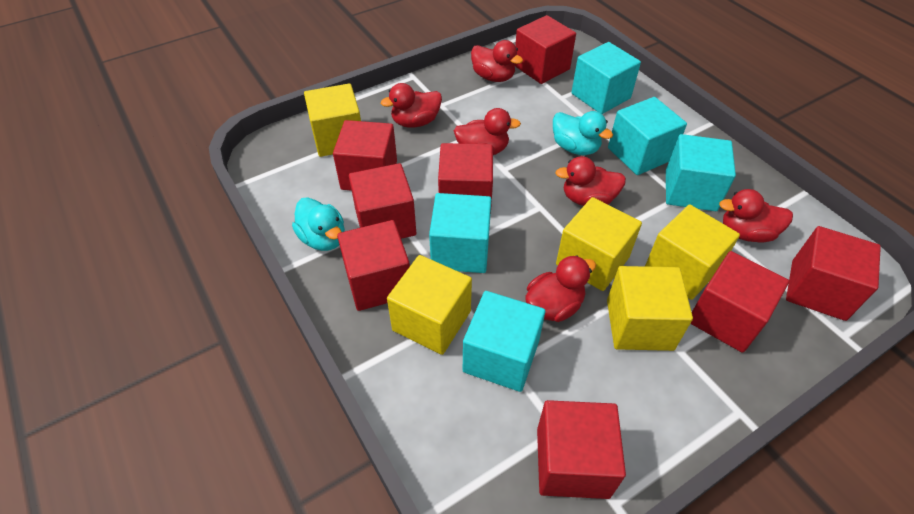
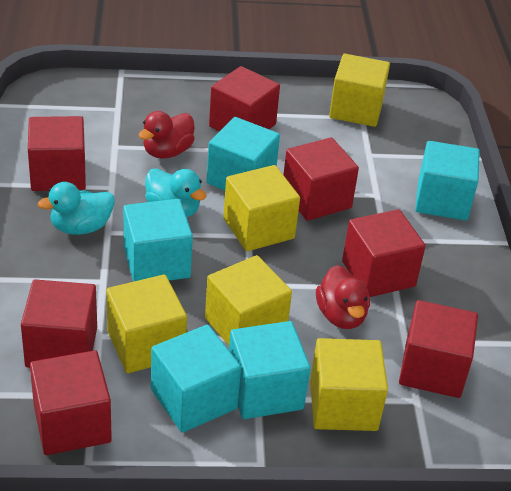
red cube: [333,120,397,191] [337,220,410,311] [349,163,416,239] [438,143,493,215] [514,15,576,84] [537,400,626,499] [690,251,789,353] [786,226,881,321] = 8 -> [21,279,97,368] [28,116,86,191] [30,350,112,455] [209,66,280,131] [283,137,359,221] [342,209,426,297] [399,300,478,398] = 7
red duck: [381,83,442,128] [454,108,521,155] [471,40,523,82] [525,255,596,322] [555,156,626,206] [719,189,793,242] = 6 -> [139,111,195,159] [316,265,370,329] = 2

